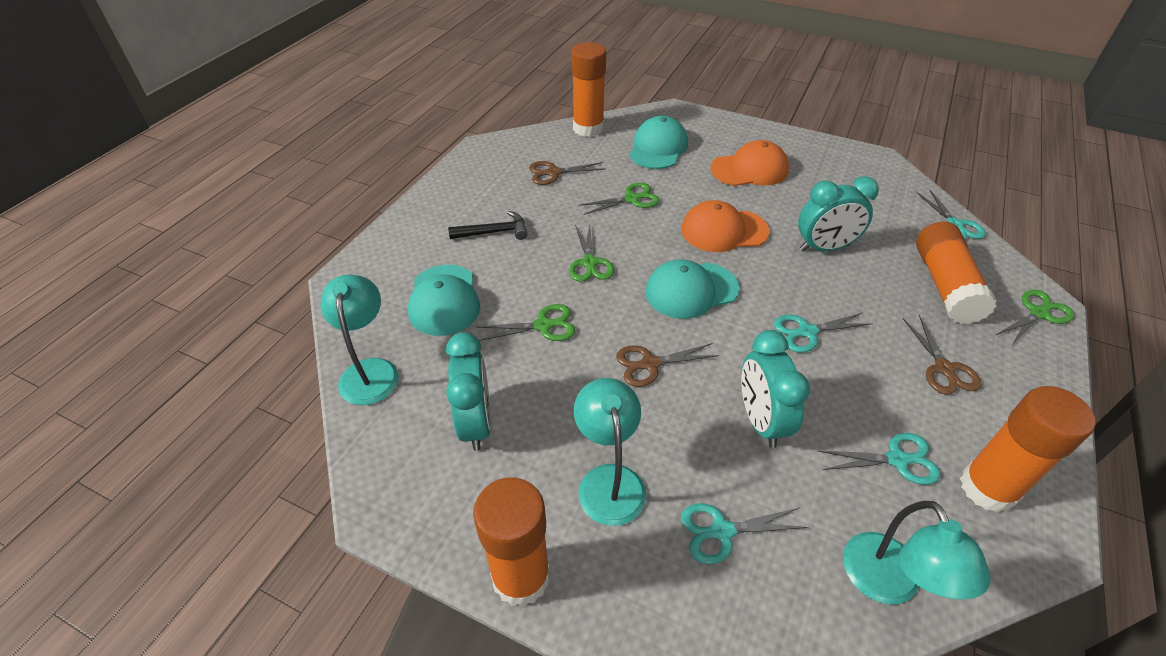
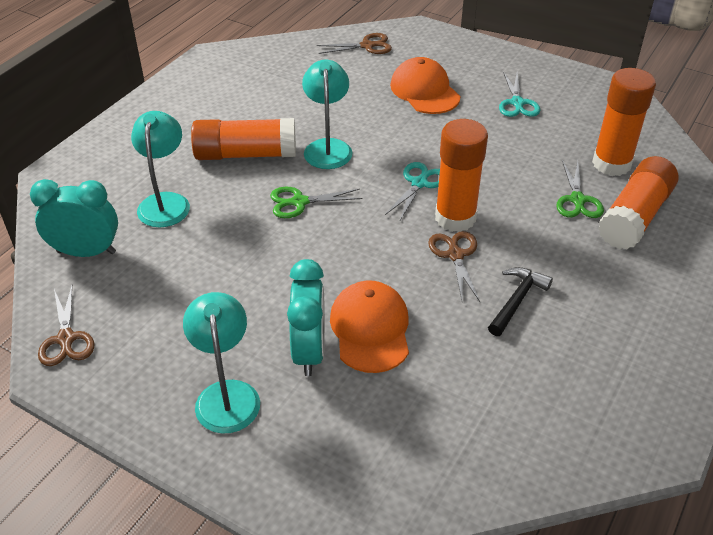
green scissors: [476,304,576,341] [569,224,614,282] [578,183,660,215] [996,289,1074,347] = 4 -> [270,187,363,218] [556,160,604,218] = 2
turquoise cap: [408,265,480,336] [629,116,688,169] [646,259,739,319] = 3 -> none = 0
turquoise clock: [446,332,491,451] [741,330,810,448] [798,176,879,251] = 3 -> [30,179,118,257] [287,259,325,376] = 2
turquoise scissors: [681,503,809,564] [774,312,873,353] [818,433,940,485] [916,189,986,240] = 4 -> [385,162,440,220] [499,72,540,117] = 2

